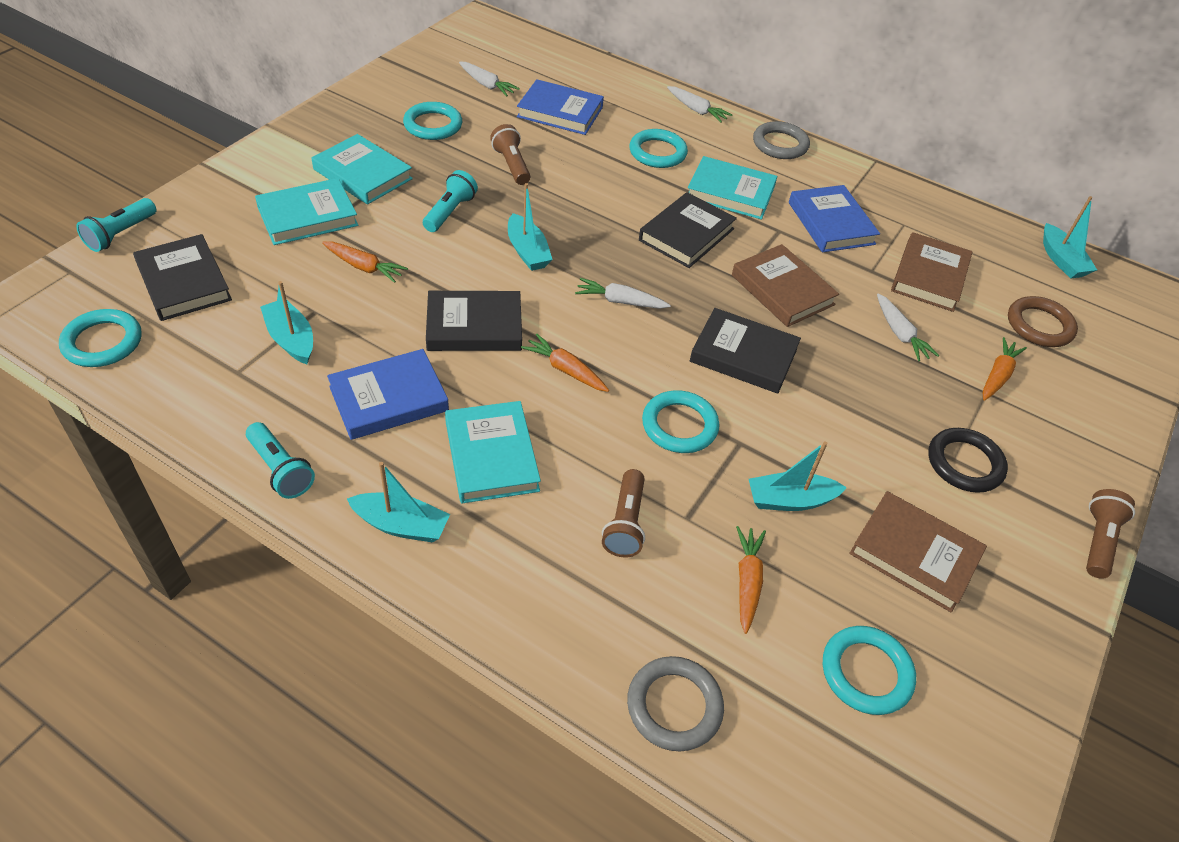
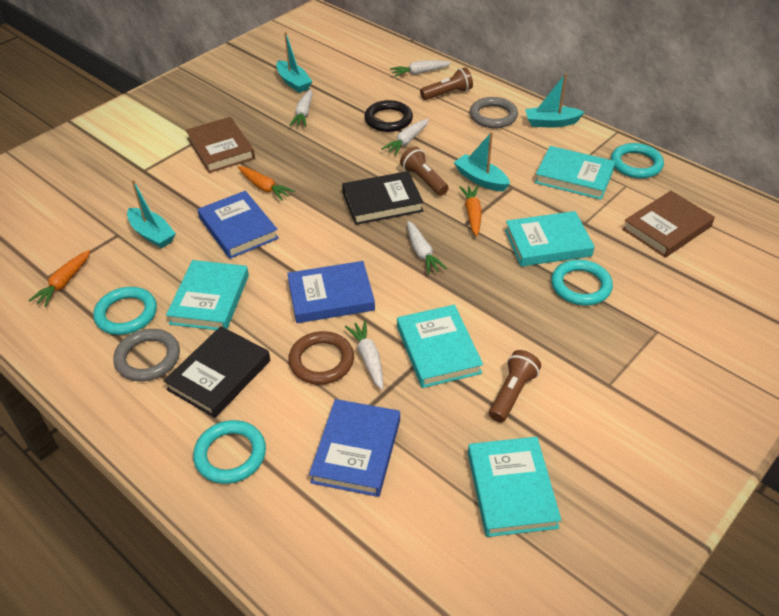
black book: [133,234,232,321] [426,291,522,351] [639,192,737,268] [690,308,801,394] = 4 -> [164,326,270,418] [342,171,424,225] = 2
brown book: [732,244,839,327] [849,491,987,612] [891,232,973,312] = 3 -> [186,117,255,173] [622,191,715,258] = 2
orange carrot: [322,242,408,283] [521,334,609,392] [736,526,766,634] [983,337,1027,401] = 4 -> [28,250,90,307] [238,166,295,201] [459,185,482,236] = 3
turquoise boat: [260,281,313,364] [347,462,450,543] [508,183,553,271] [749,442,847,511] [1043,196,1097,279] = 5 -> [127,180,176,248] [276,32,313,93] [454,132,510,192] [525,73,585,127] = 4
turquoise book: [255,178,359,245] [312,134,413,205] [445,401,541,503] [688,156,777,220] = 4 -> [166,260,249,330] [397,305,483,388] [468,437,561,537] [505,211,595,266] [534,146,615,200] = 5
turquoise flashlight: [76,198,156,252] [246,422,315,499] [423,170,478,232] = 3 -> none = 0
turquoise ring: [59,309,142,367] [403,102,462,140] [629,129,688,168] [642,390,719,453] [823,626,916,715] = 5 -> [93,287,157,335] [193,420,266,484] [551,260,613,306] [611,143,664,178] = 4
white carrot: [459,62,520,97] [575,278,671,309] [667,86,732,123] [877,293,939,362] = 4 -> [289,89,313,127] [345,320,383,390] [382,119,429,155] [390,60,451,77] [407,221,447,274] = 5

